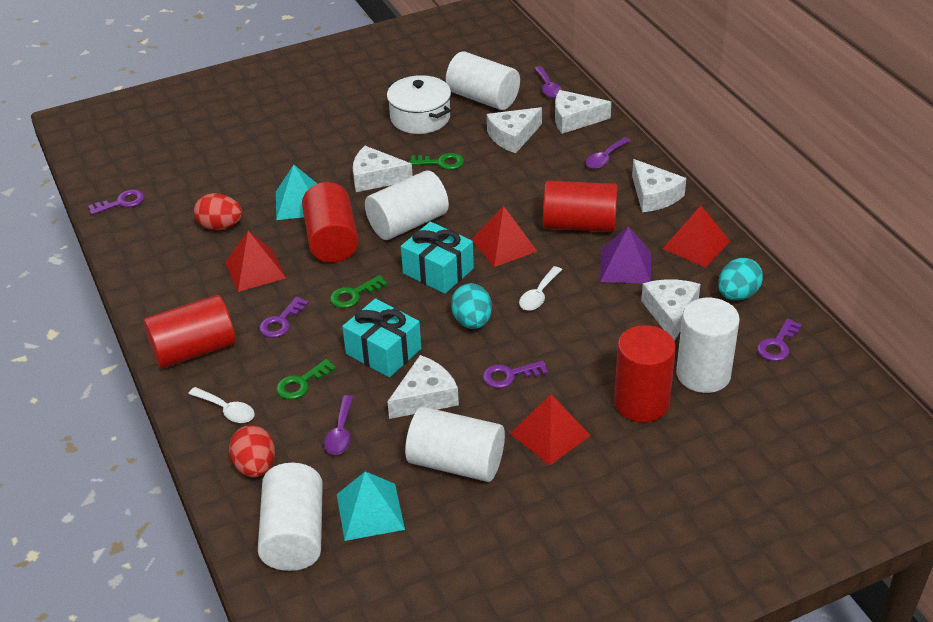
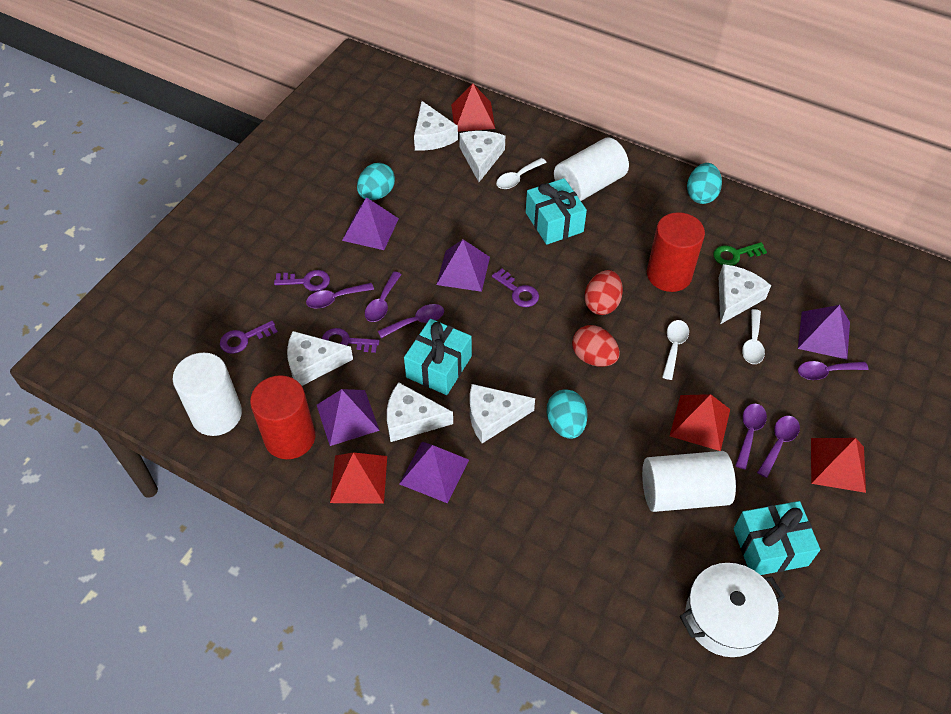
green key: [276,359,336,400] [330,275,388,308] [410,153,464,170] = 3 -> [713,242,767,266] = 1
purple pyramid: [600,226,651,284] = 1 -> [317,389,380,446] [342,197,399,250] [399,442,469,503] [436,239,490,292] [798,305,850,359] = 5
purple spoon: [324,395,354,455] [534,66,562,98] [586,137,631,169] = 3 -> [306,283,374,308] [365,272,402,322] [378,304,444,338] [735,404,767,469] [757,416,800,478] [798,361,869,380] = 6
red cylinder: [143,295,236,369] [302,182,358,263] [543,181,618,232] [614,325,676,422] = 4 -> [250,375,315,459] [647,212,705,292] = 2
turquoise egg: [451,283,492,329] [718,258,763,301] = 2 -> [357,163,395,200] [547,389,588,439] [687,163,722,204] = 3
turquoise gift: [342,298,422,377] [401,222,474,294] = 2 -> [404,319,472,395] [526,178,587,245] [733,501,821,575] = 3
turquoise pyramid: [276,165,317,220] [337,471,405,541] = 2 -> none = 0
white cylinder: [258,463,323,571] [365,170,449,240] [405,407,505,482] [446,51,520,110] [676,298,740,393] = 5 -> [173,353,242,436] [554,138,629,201] [642,451,736,512] = 3
white spoon: [188,387,255,423] [519,266,562,311] = 2 -> [496,158,547,189] [662,320,689,380] [742,309,765,364] = 3

